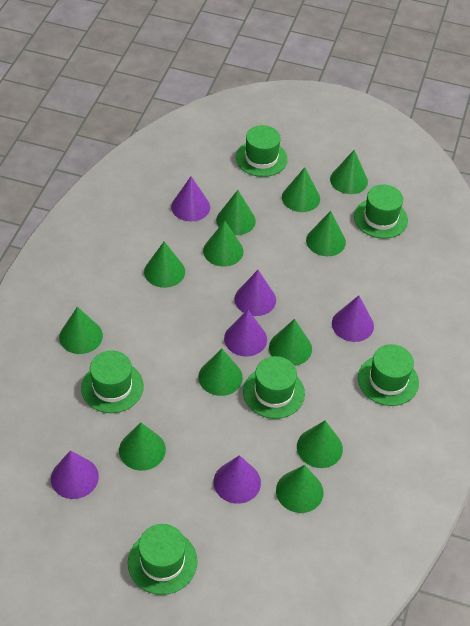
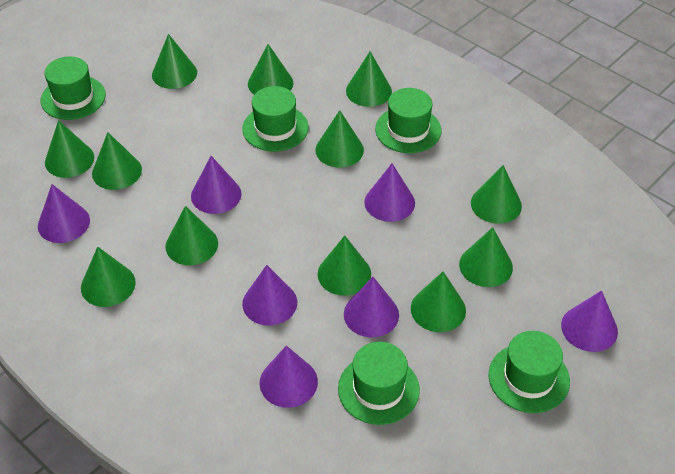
green hat: [81,350,144,413] [128,524,198,595] [236,125,288,177] [243,356,305,419] [354,185,408,239] [358,344,419,406] = 6 -> [41,56,106,120] [242,86,308,151] [338,342,420,425] [375,88,441,153] [489,331,570,413] = 5
purple cone: [51,450,99,499] [171,176,210,221] [214,455,261,504] [224,310,267,357] [234,270,276,316] [332,295,374,342] = 6 -> [38,184,90,243] [191,156,242,214] [242,265,297,325] [259,345,318,408] [344,277,399,337] [364,163,415,222] [561,290,618,352] = 7

